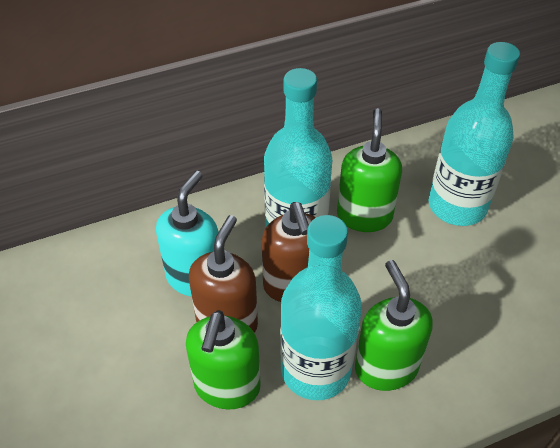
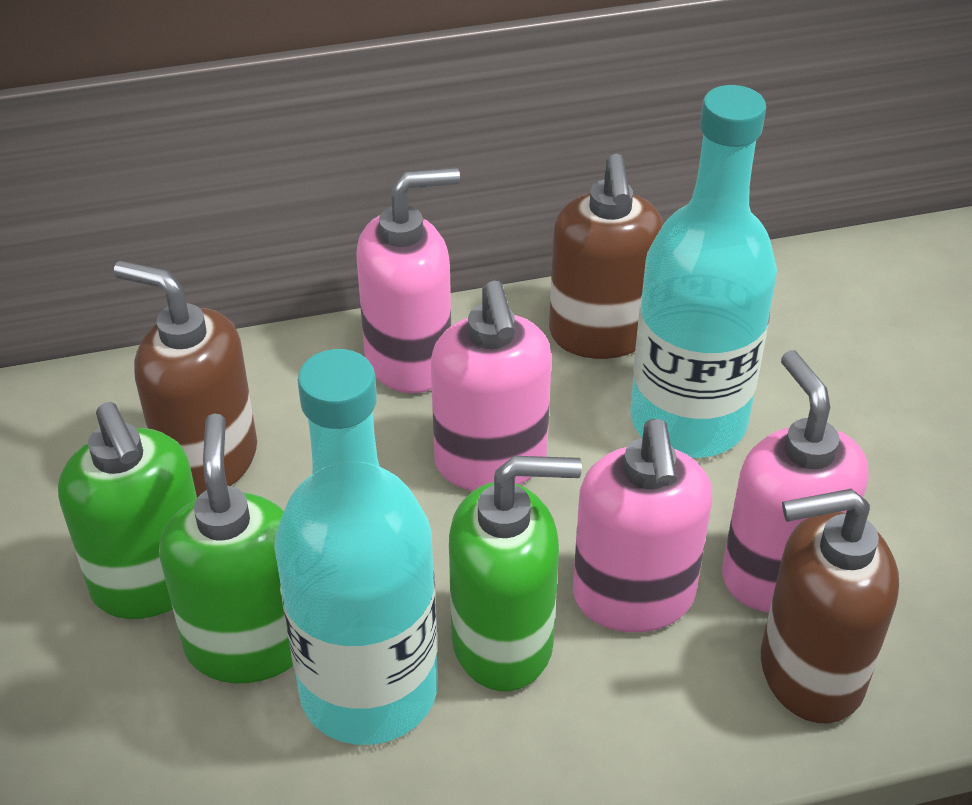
brown soap dispenser: [189,215,258,333] [262,202,316,302] = 2 -> [114,261,257,498] [549,154,663,359] [761,489,899,723] = 3
pink soap dispenser: none = 0 -> [356,167,460,393] [431,281,552,491] [573,419,712,632] [722,350,869,612] = 4
turquoise bottle: [264,68,332,227] [280,215,362,400] [429,42,520,226] = 3 -> [274,349,438,745] [630,85,777,458] = 2
turquoise soap dispenser: [156,171,219,297] = 1 -> none = 0

